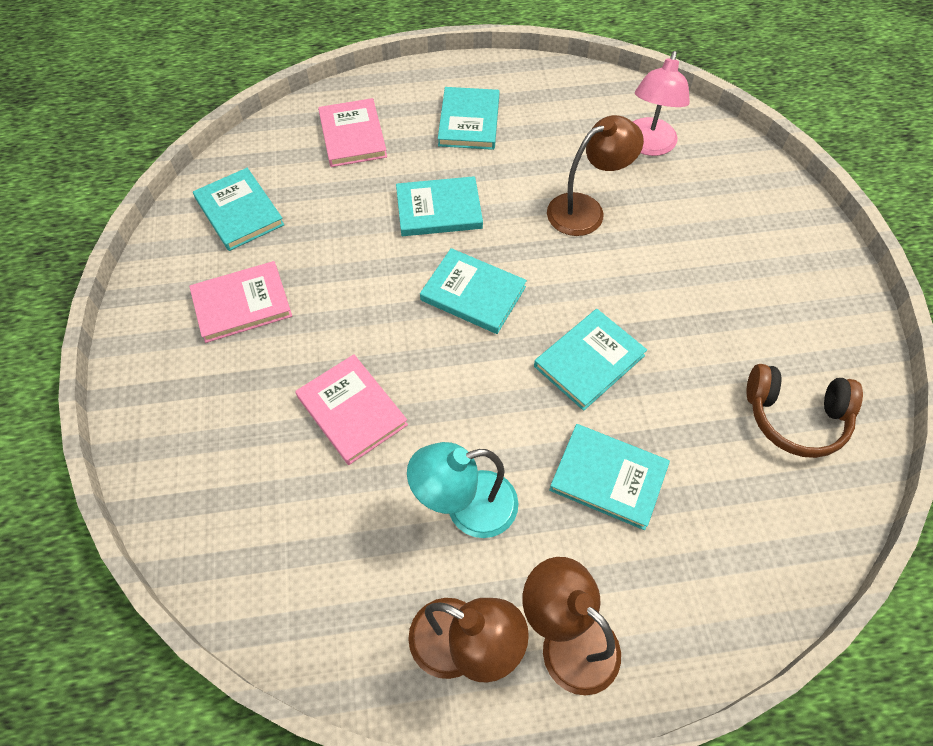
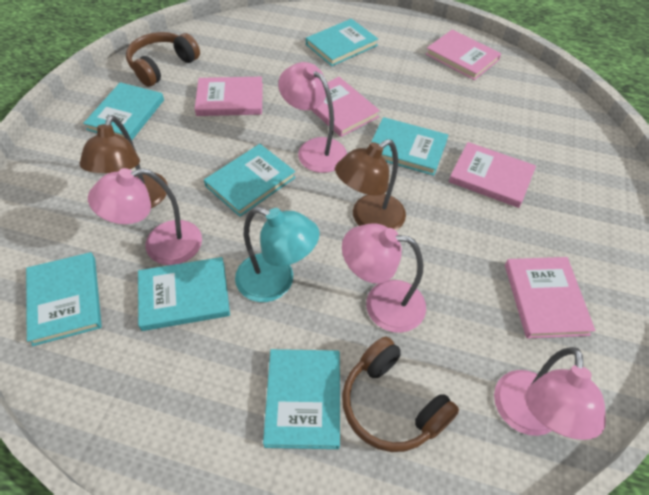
brown headphones: [746,364,863,458] = 1 -> [126,32,200,87] [342,337,459,452] = 2
brown lamp: [408,598,529,682] [523,557,621,695] [547,115,644,236] = 3 -> [79,115,168,208] [335,139,406,231] = 2
pink book: [189,261,292,343] [296,354,408,465] [318,98,387,167] = 3 -> [195,77,263,116] [311,77,380,137] [426,29,501,80] [449,142,536,208] [505,257,595,339] = 5
pink lamp: [633,51,690,156] = 1 -> [88,168,202,265] [278,62,347,173] [342,223,426,333] [494,347,606,440] = 4
turquoise book: [193,168,285,251] [396,176,483,236] [420,248,527,334] [438,87,500,150] [534,309,647,411] [549,424,670,530] = 6 -> [26,252,102,346] [83,82,164,140] [138,257,230,331] [204,144,296,217] [263,349,340,449] [306,19,378,66] [371,117,448,176] = 7

